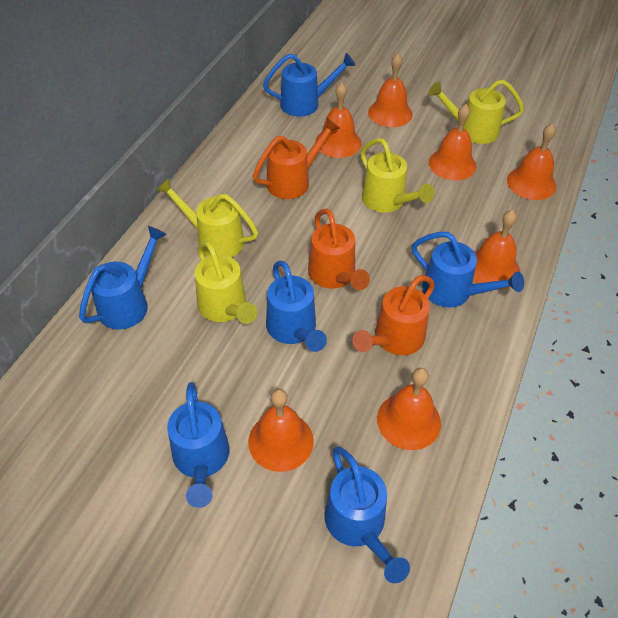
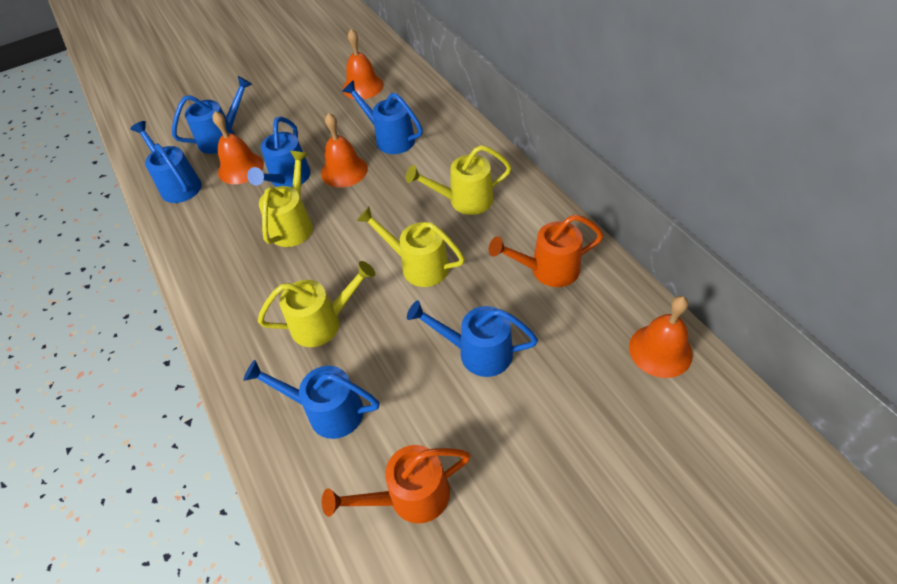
orange bell: [248,389,314,472] [315,82,362,158] [368,53,413,127] [377,368,441,450] [429,104,476,180] [473,210,520,289] [507,123,556,200] = 7 -> [212,111,264,184] [321,113,368,188] [343,29,384,99] [629,296,693,378] = 4
orange watering can: [253,118,340,199] [308,208,370,290] [352,275,435,355] = 3 -> [322,445,471,524] [489,215,603,287] = 2

